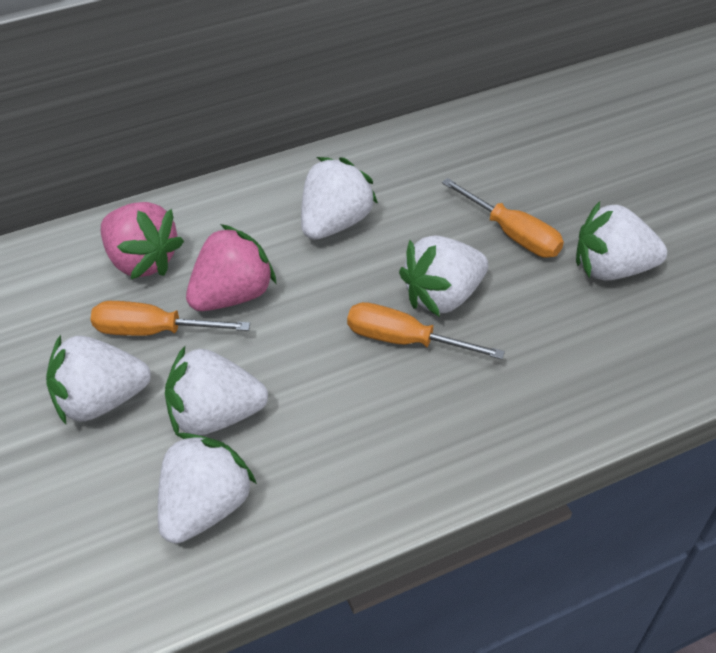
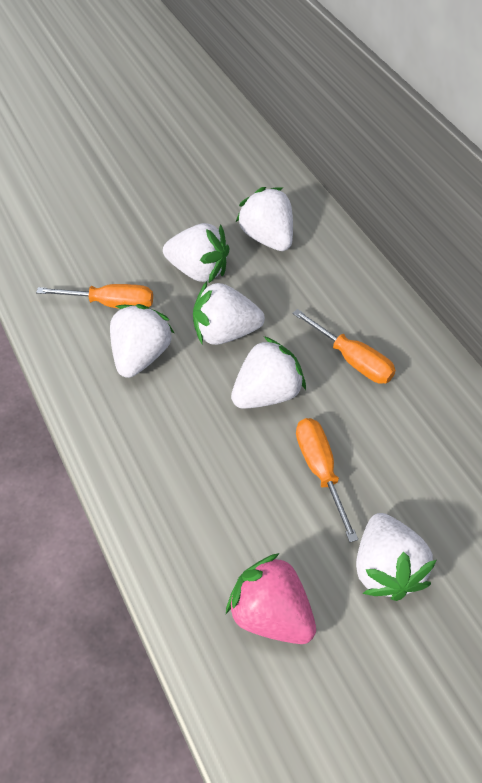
pink strawberry: [101,202,184,279] [186,224,276,311] = 2 -> [226,553,316,644] = 1

